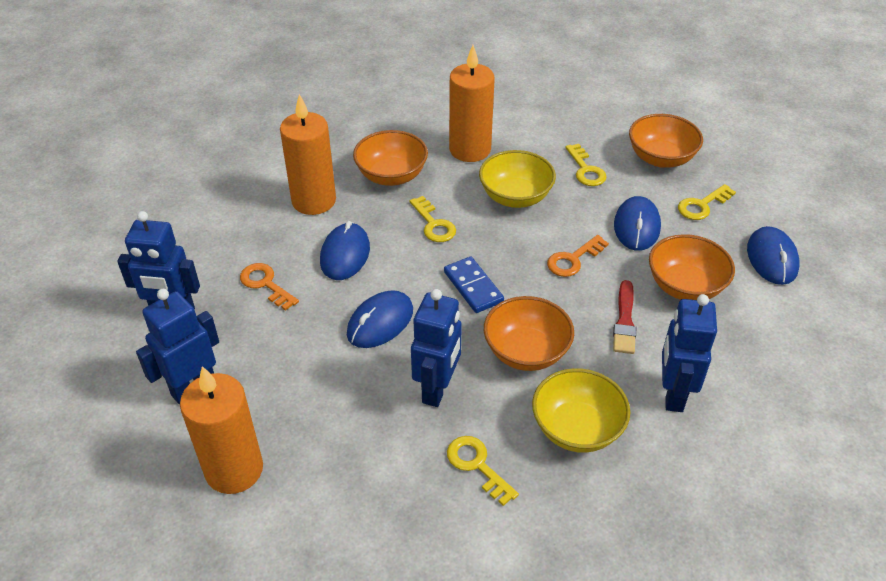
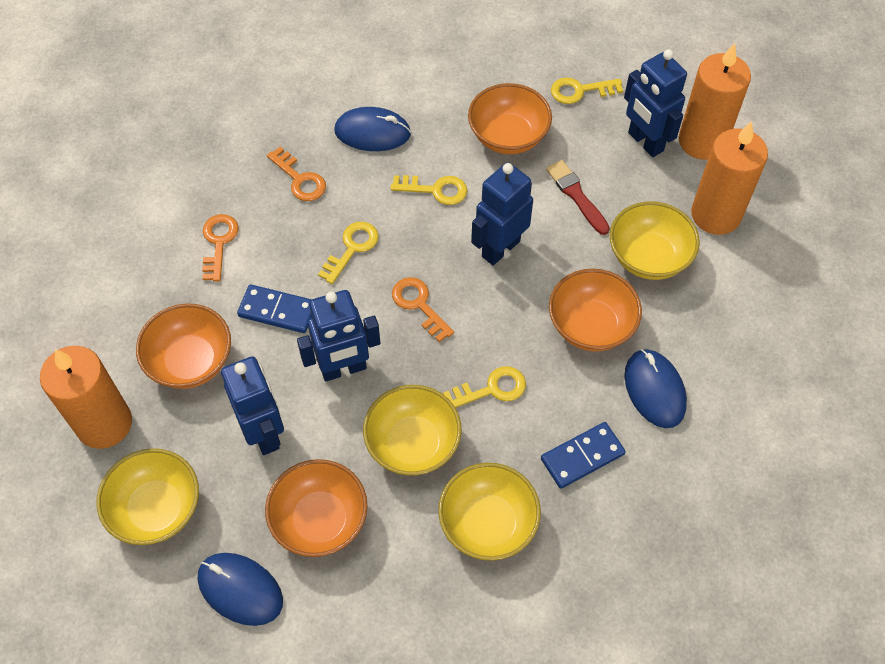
blue domino: [444,257,504,313] = 1 -> [237,284,312,333] [541,422,626,489] = 2
blue mouse: [320,221,370,280] [347,290,413,348] [614,196,661,251] [747,226,800,285] = 4 -> [197,553,283,626] [334,107,411,151] [624,349,687,428] = 3
orange key: [240,263,299,311] [547,235,609,277] = 2 -> [202,214,239,282] [267,147,326,201] [392,277,454,342] = 3
yellow bowl: [479,150,556,208] [532,368,630,453] = 2 -> [96,448,199,545] [363,385,462,476] [438,463,541,561] [609,201,700,280] = 4

